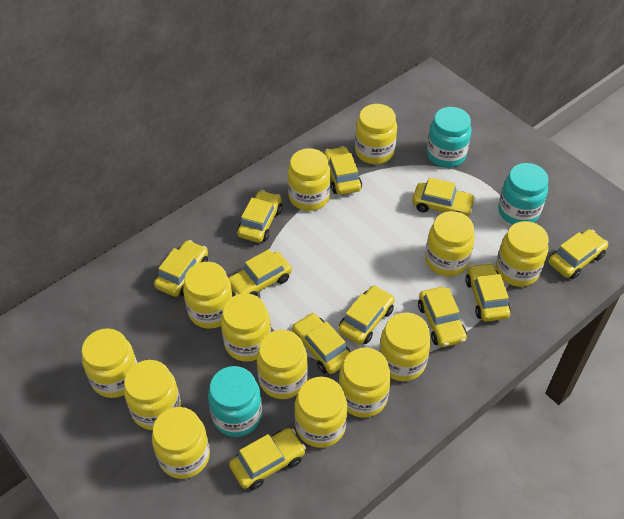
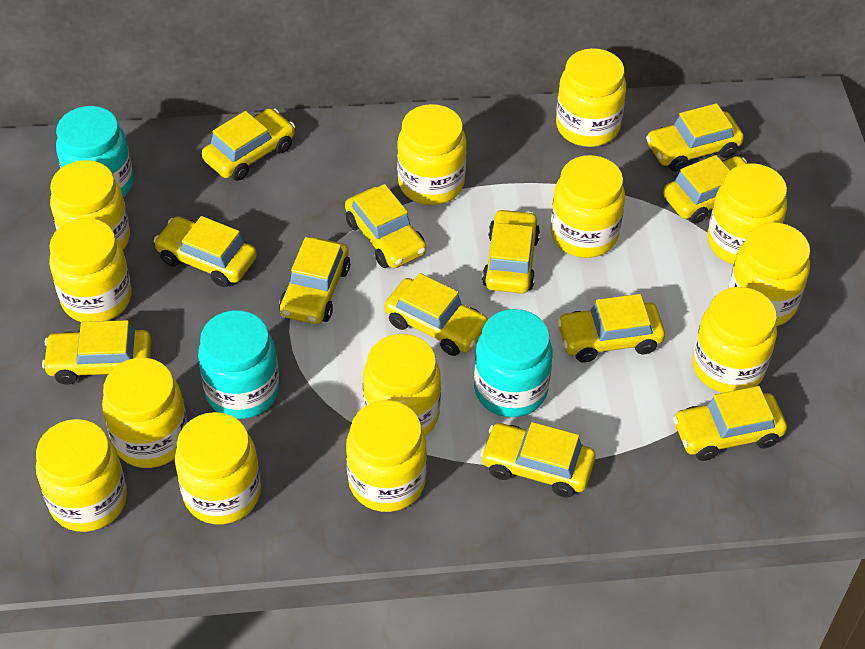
yellow car: [154,240,208,297] [229,249,292,296] [229,428,306,490] [237,190,282,243] [292,313,350,374] [324,146,362,195] [338,285,395,345] [412,177,475,217] [418,287,467,347] [465,263,511,322] [549,229,608,279] = 11 -> [42,320,151,385] [154,216,257,287] [202,108,295,181] [279,237,350,324] [345,184,426,268] [384,273,488,356] [480,422,595,498] [482,209,540,294] [557,294,665,363] [646,103,744,171] [663,155,747,223] [673,386,787,461] = 12

